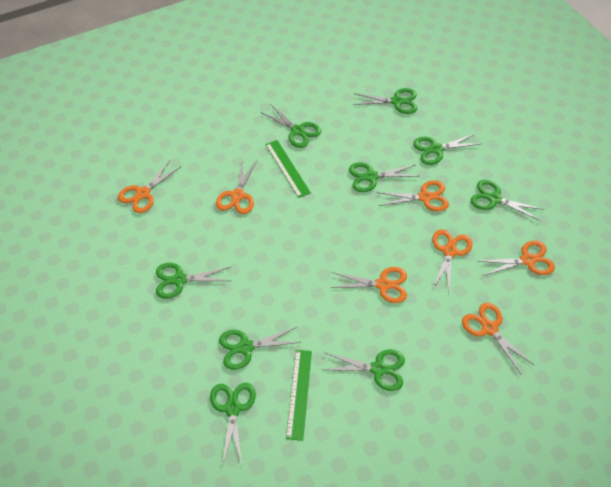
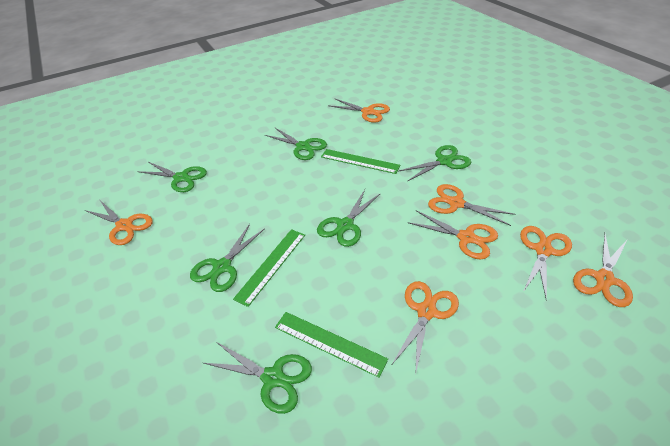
green ruler: [265,140,311,198] [286,350,312,441] = 2 -> [233,229,305,307] [275,312,388,378] [321,149,400,174] = 3
green scissors: [156,263,230,299] [210,383,256,466] [219,327,302,370] [260,105,321,148] [323,349,405,391] [349,162,417,192] [353,88,417,114] [413,133,479,165] [471,180,544,221] = 9 -> [137,162,207,192] [190,224,265,292] [204,341,312,414] [265,128,327,160] [317,190,381,247] [399,145,471,181] = 6

